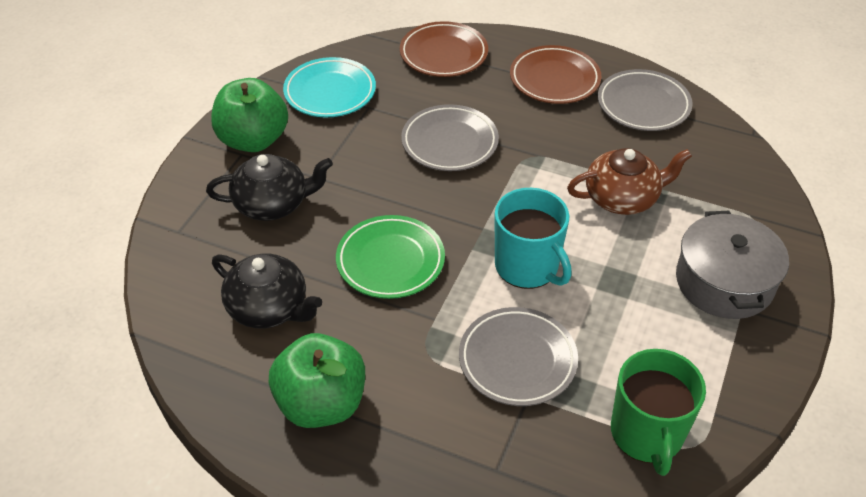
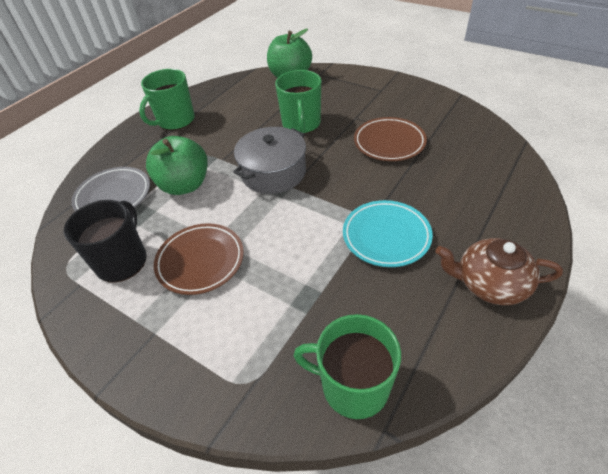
black mug: none = 0 -> [64,200,146,283] = 1
black teapot: [206,154,333,221] [212,254,322,328] = 2 -> none = 0
green mug: [611,349,706,476] = 1 -> [139,69,195,131] [275,70,321,134] [293,314,401,419] = 3
green plate: [336,215,445,299] = 1 -> none = 0
grey plate: [401,104,499,171] [459,307,578,406] [598,69,693,131] = 3 -> [71,167,150,212] = 1
turquoise mug: [495,188,572,289] = 1 -> none = 0

